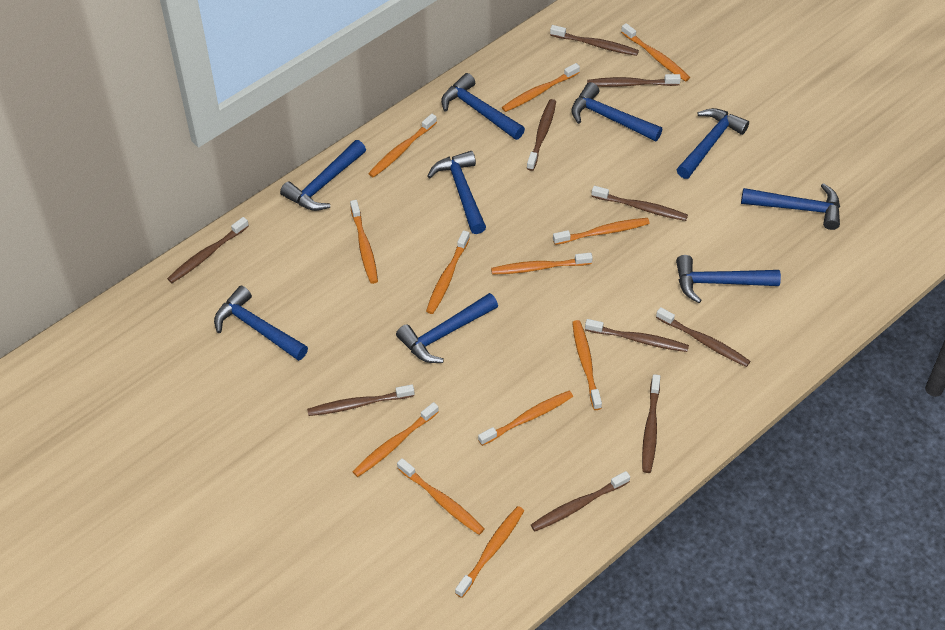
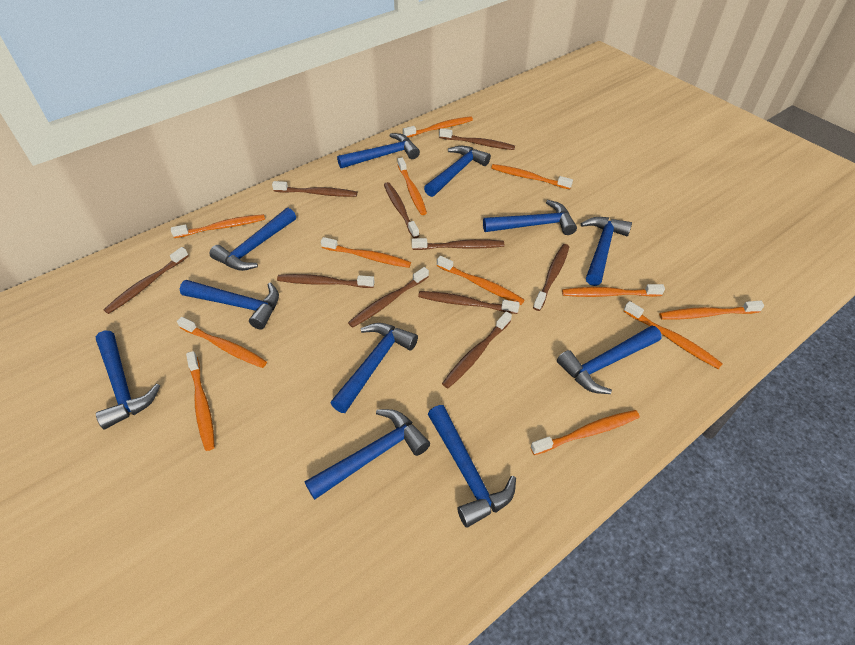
blue hammer: [214,286,308,361] [280,140,366,211] [396,293,498,363] [428,151,486,234] [441,73,525,140] [571,82,662,142] [676,255,781,303] [677,108,749,179] [741,183,840,230] = 9 -> [95,331,160,429] [180,280,279,330] [210,208,296,271] [305,409,430,500] [331,323,418,413] [337,133,420,168] [424,146,491,197] [428,405,516,528] [483,200,577,235] [557,325,662,394] [581,217,632,286] = 11

